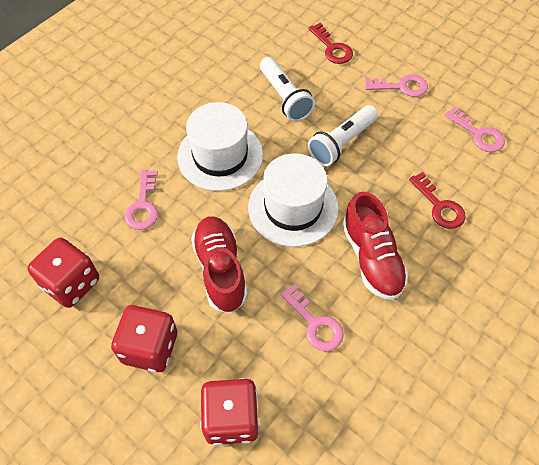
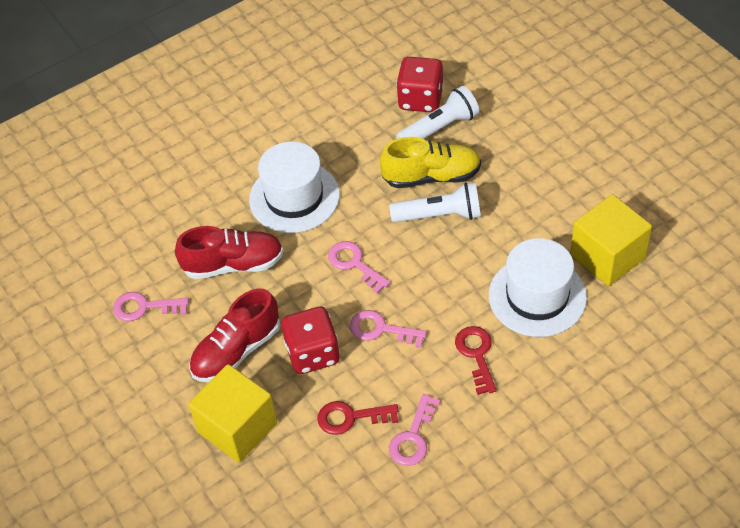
red dice: [27,238,99,308] [111,305,177,372] [200,378,259,446] = 3 -> [281,307,340,374] [396,57,444,112] = 2
yellow cube: none = 0 -> [188,364,277,463] [570,194,652,286] = 2
yellow shoe: none = 0 -> [380,137,481,188] = 1

